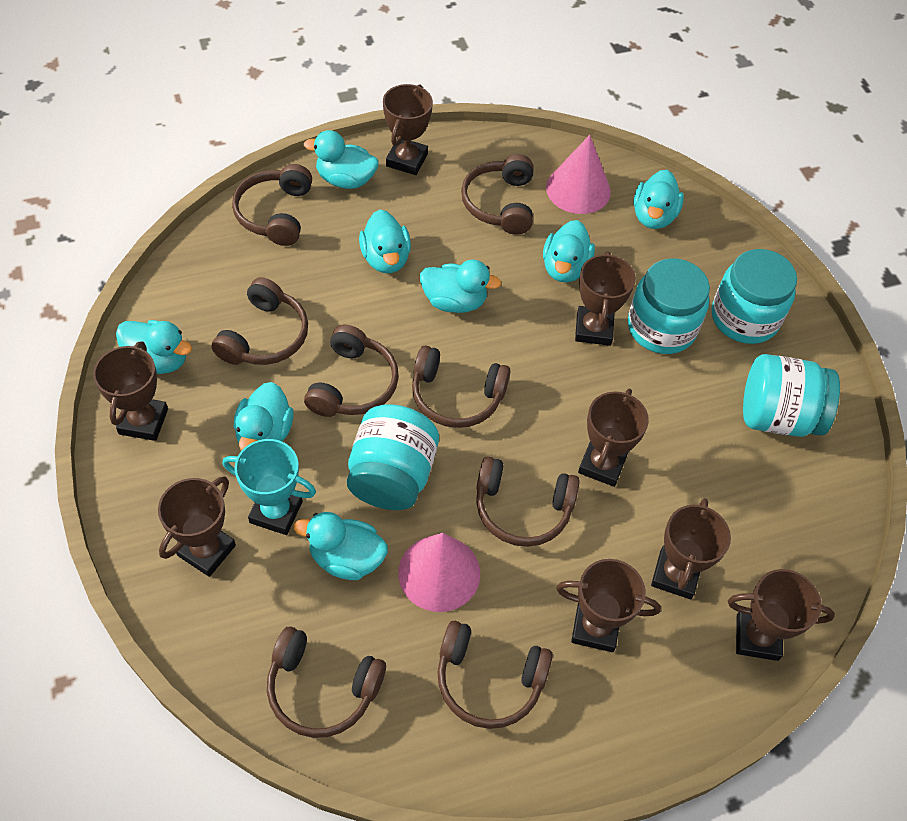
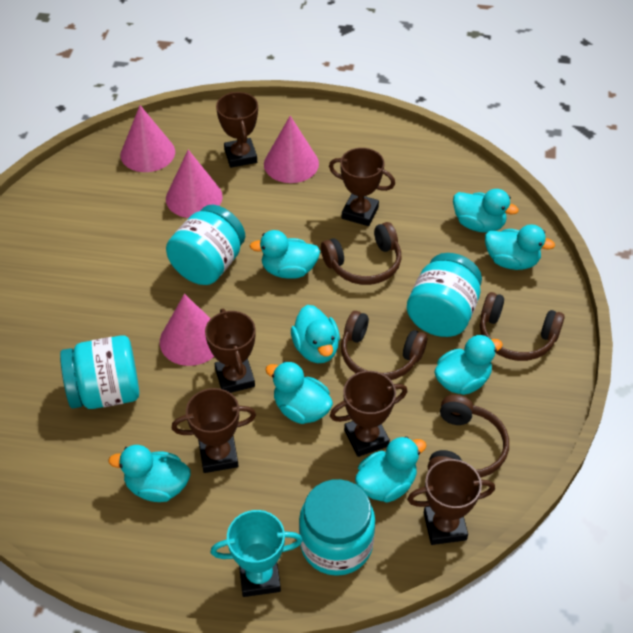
brown headphones: [212,277,308,365] [232,164,312,246] [267,627,386,738] [304,325,399,417] [412,345,510,428] [437,621,553,729] [461,154,533,235] [476,456,580,547] = 8 -> [321,222,402,285] [341,311,427,380] [428,395,509,478] [480,292,565,361] = 4
brown trophy: [93,341,168,441] [158,476,236,577] [383,84,433,175] [556,559,661,652] [575,251,636,346] [578,389,649,487] [651,498,731,599] [728,569,835,661] = 8 -> [172,388,256,473] [205,309,256,393] [216,92,258,168] [329,148,395,226] [330,371,408,457] [407,459,495,545] = 6
pink cone: [398,533,480,612] [546,135,611,214] = 2 -> [120,105,175,172] [160,294,214,366] [166,150,223,218] [264,116,319,183] = 4

